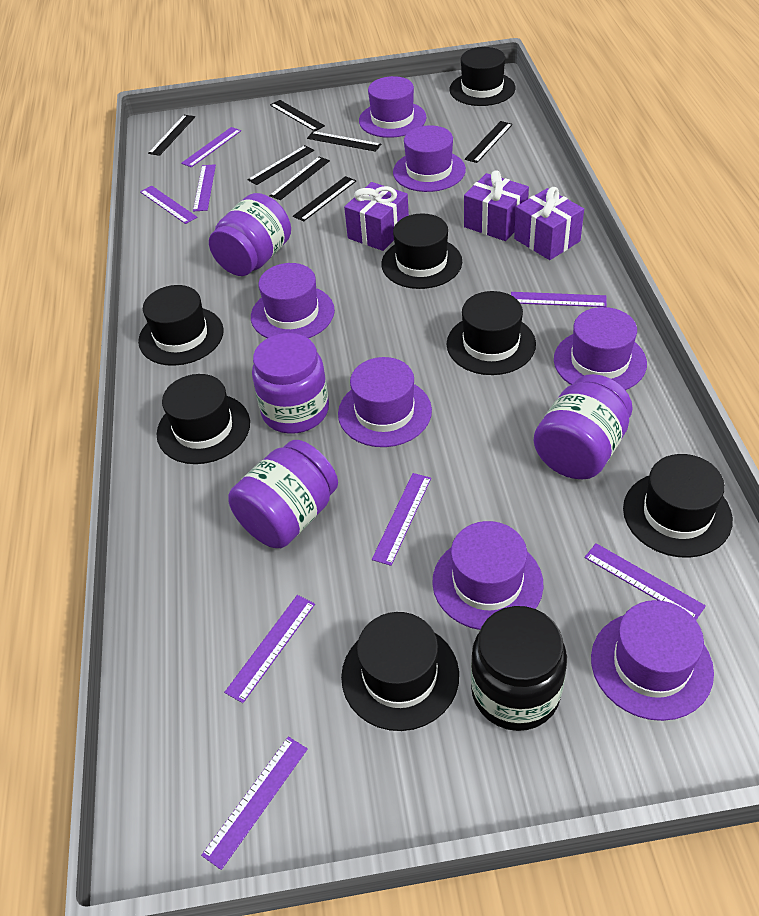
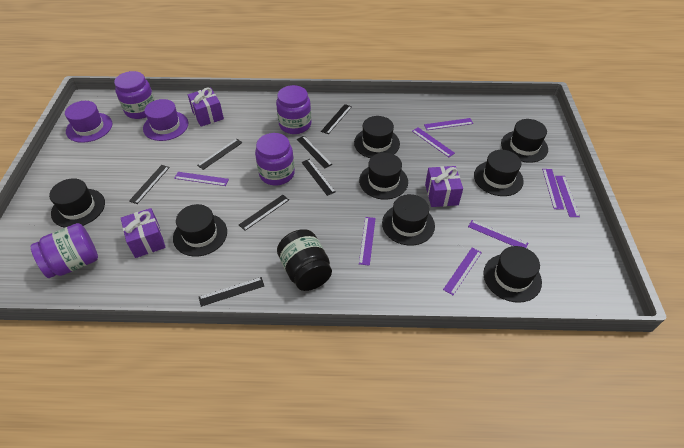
black hat: [138,285,224,366] [157,374,250,464] [341,612,459,731] [381,213,462,289] [447,291,536,375] [449,47,516,106] [623,454,733,558] = 7 -> [49,178,105,228] [173,204,227,257] [354,116,400,158] [359,152,408,200] [382,194,435,246] [474,150,524,196] [483,246,542,303] [501,119,548,163] = 8
purple hat: [251,263,335,338] [338,357,432,447] [359,76,426,138] [393,125,466,192] [432,521,543,630] [554,307,647,390] [591,600,714,721] = 7 -> [65,101,112,143] [143,99,188,141] = 2

